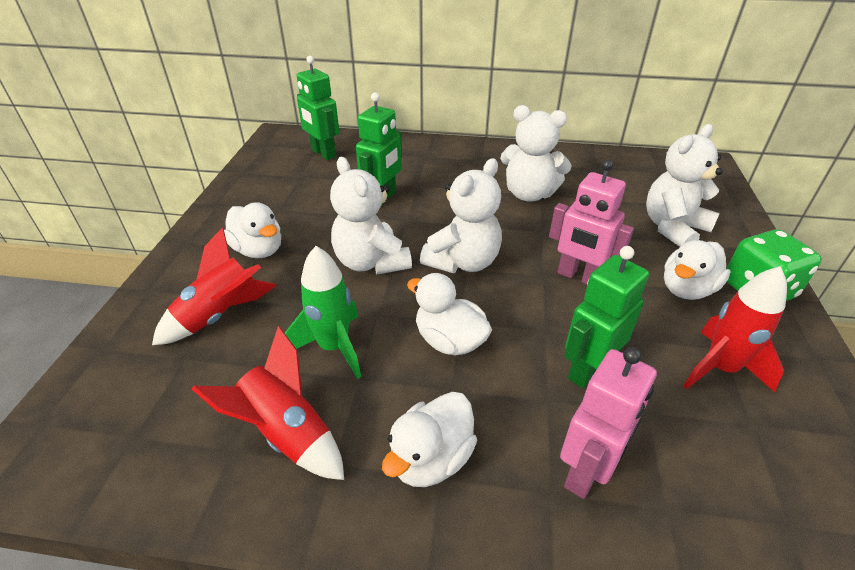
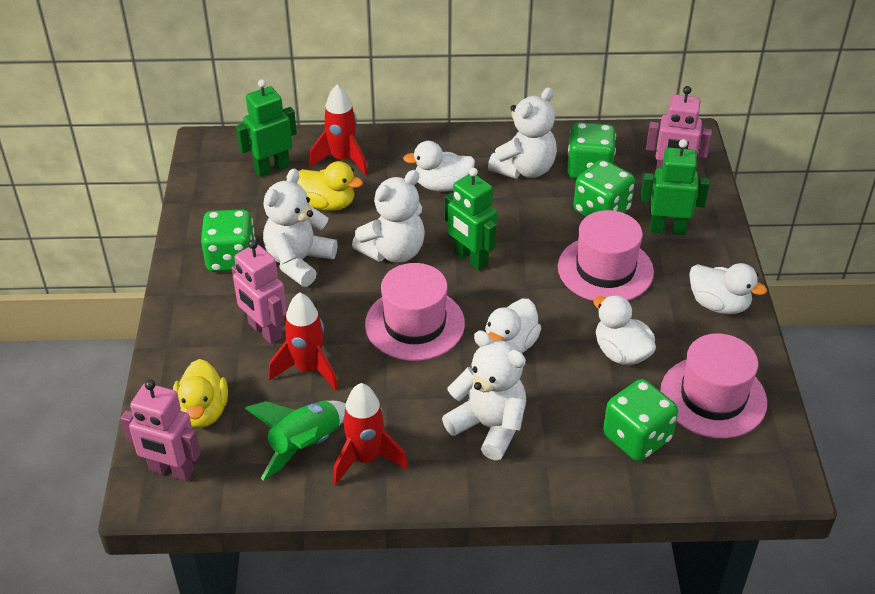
green dice: [726,229,822,301] = 1 -> [201,209,256,272] [567,122,616,179] [573,160,635,216] [603,379,678,461] = 4
pink hat: none = 0 -> [365,263,465,361] [558,210,654,301] [660,333,767,439] = 3
pink robot: [549,160,634,285] [560,347,657,499] = 2 -> [121,380,201,482] [231,239,287,344] [646,86,712,169] = 3
yellow duck: none = 0 -> [173,359,228,428] [297,161,363,211] = 2

